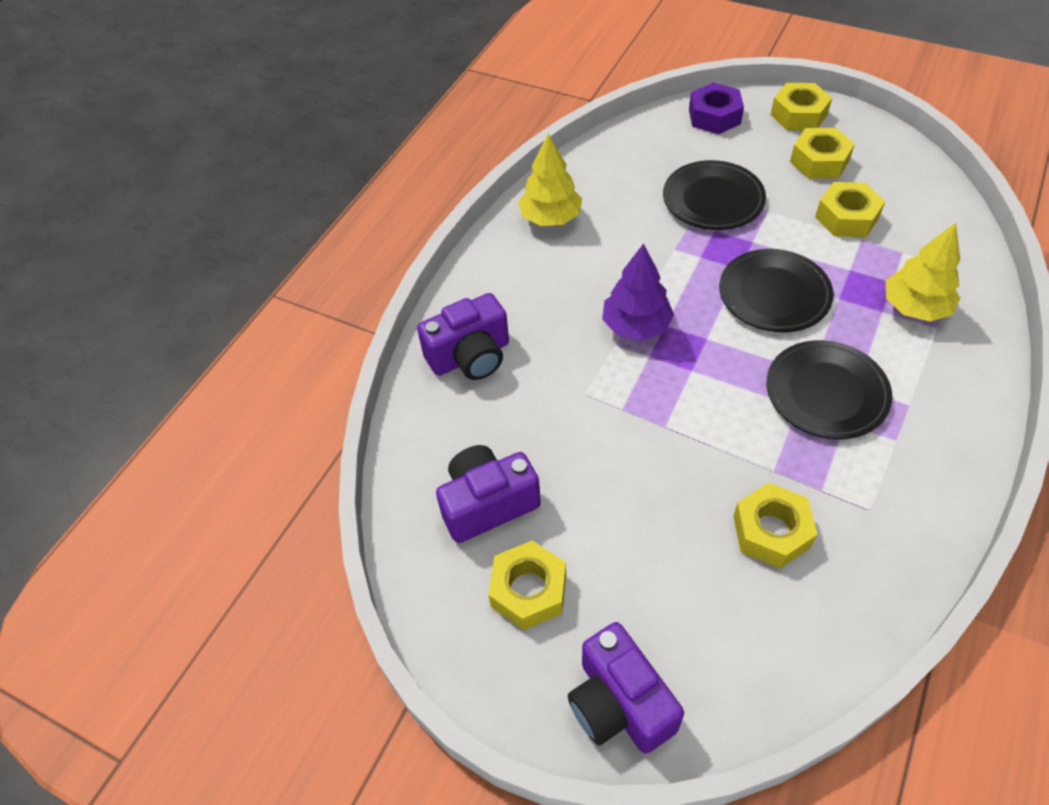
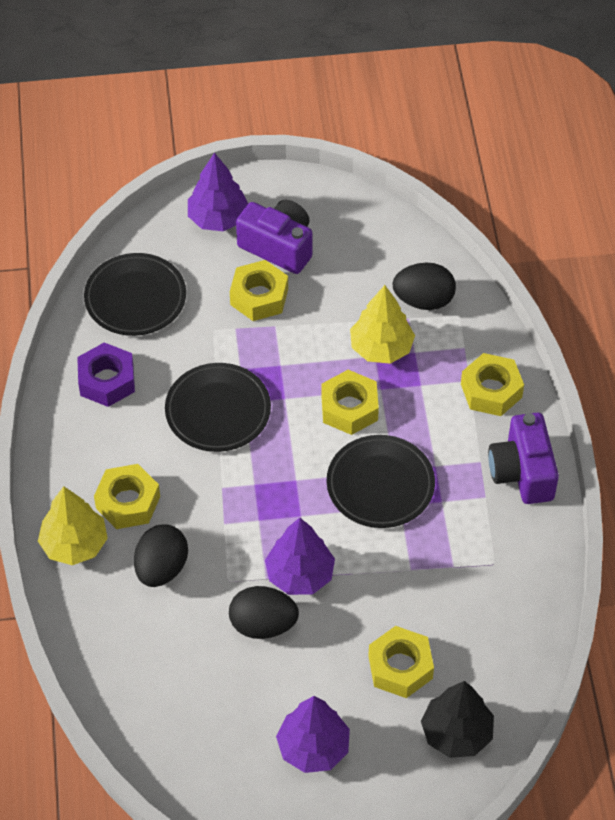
black egg: none = 0 -> [134,524,188,587] [229,586,299,639] [392,262,456,310] = 3
black tree: none = 0 -> [421,681,494,758] = 1
purple camera: [417,293,509,380] [436,445,541,543] [568,622,684,753] = 3 -> [236,200,312,274] [488,413,559,504] = 2
purple tree: [602,243,674,341] = 1 -> [188,152,248,231] [265,518,335,595] [276,696,350,773] = 3

